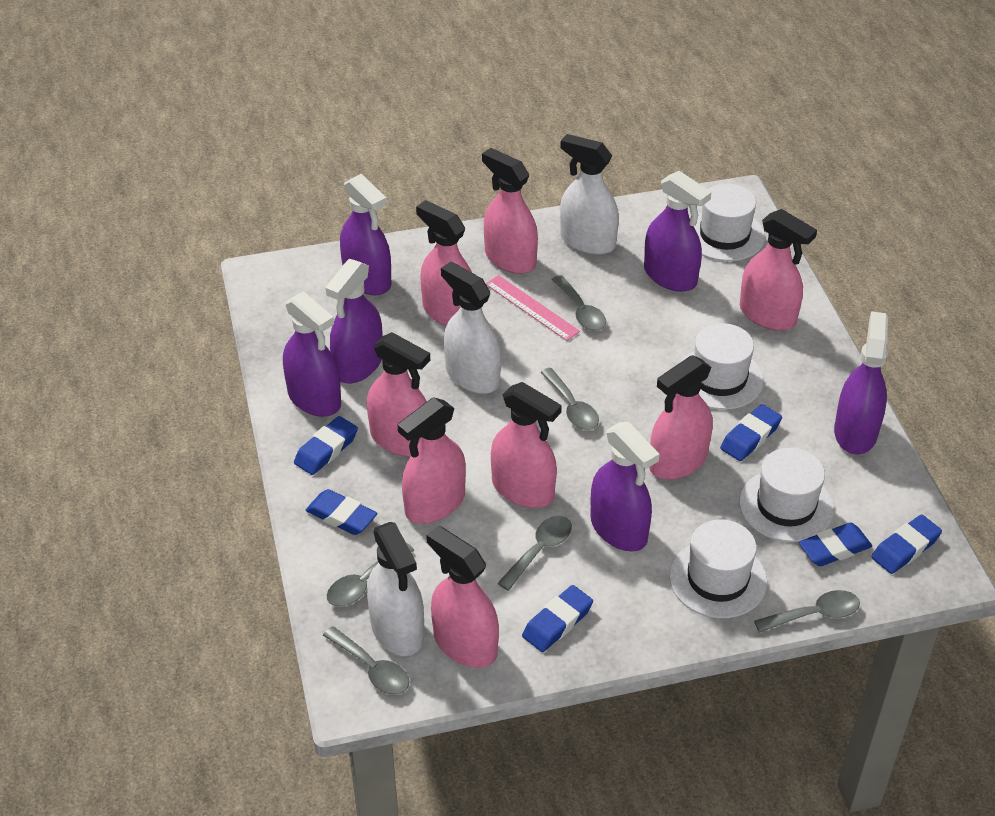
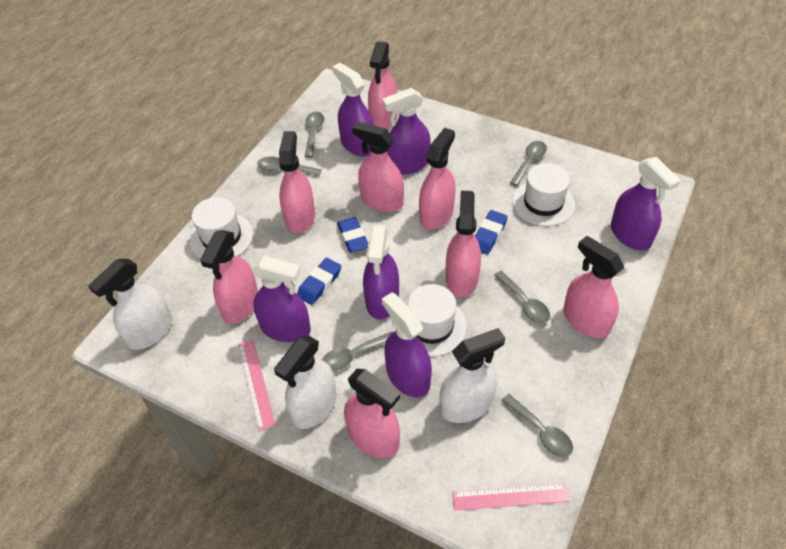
blue eraser: [294,416,358,475] [306,489,377,535] [522,585,593,652] [720,404,782,461] [799,523,872,566] [871,515,942,574] = 6 -> [297,258,341,305] [337,217,368,253] [475,210,508,254] = 3
pink ruler: [485,275,580,341] = 1 -> [237,340,276,431] [452,483,569,511] = 2
white hat: [669,519,767,618] [681,323,764,410] [694,184,765,261] [739,448,834,542] = 4 -> [189,197,253,258] [407,284,467,356] [512,163,575,226] = 3

